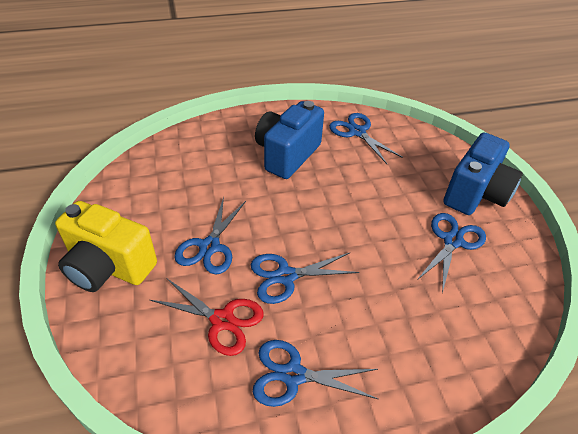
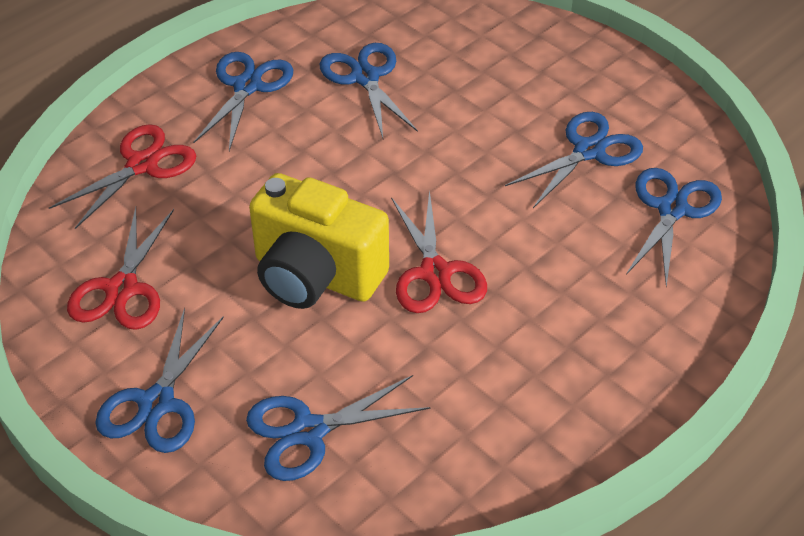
blue camera: [255,101,324,179] [443,133,523,215] = 2 -> none = 0
blue scissors: [174,197,246,275] [251,253,359,304] [253,340,378,407] [329,113,403,164] [417,213,486,293] = 5 -> [95,308,224,453] [193,52,293,151] [246,375,431,481] [320,43,418,138] [505,112,643,208] [626,168,722,287] = 6
red scissors: [150,278,264,356] = 1 -> [49,124,196,229] [67,207,174,330] [391,190,487,313] = 3

